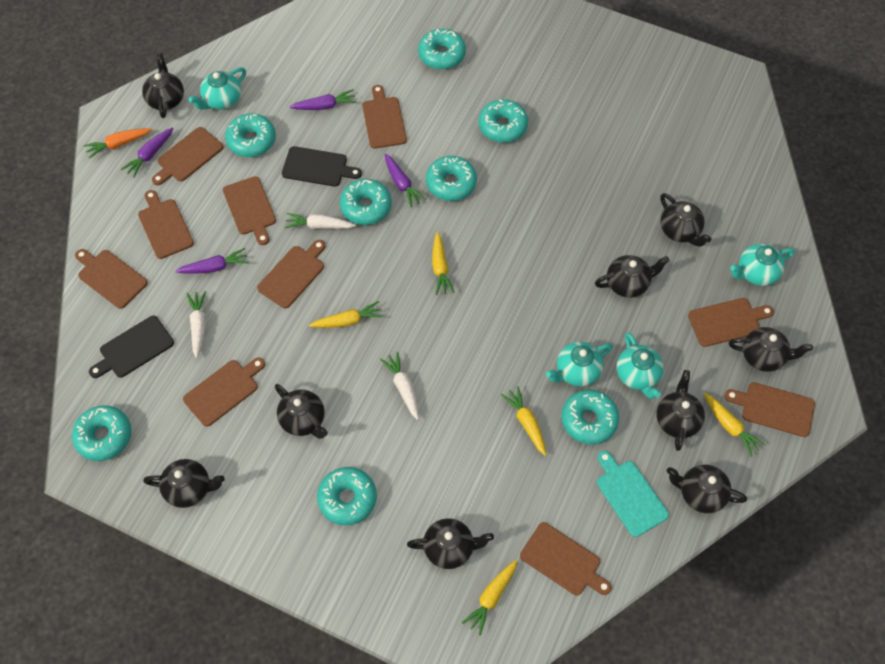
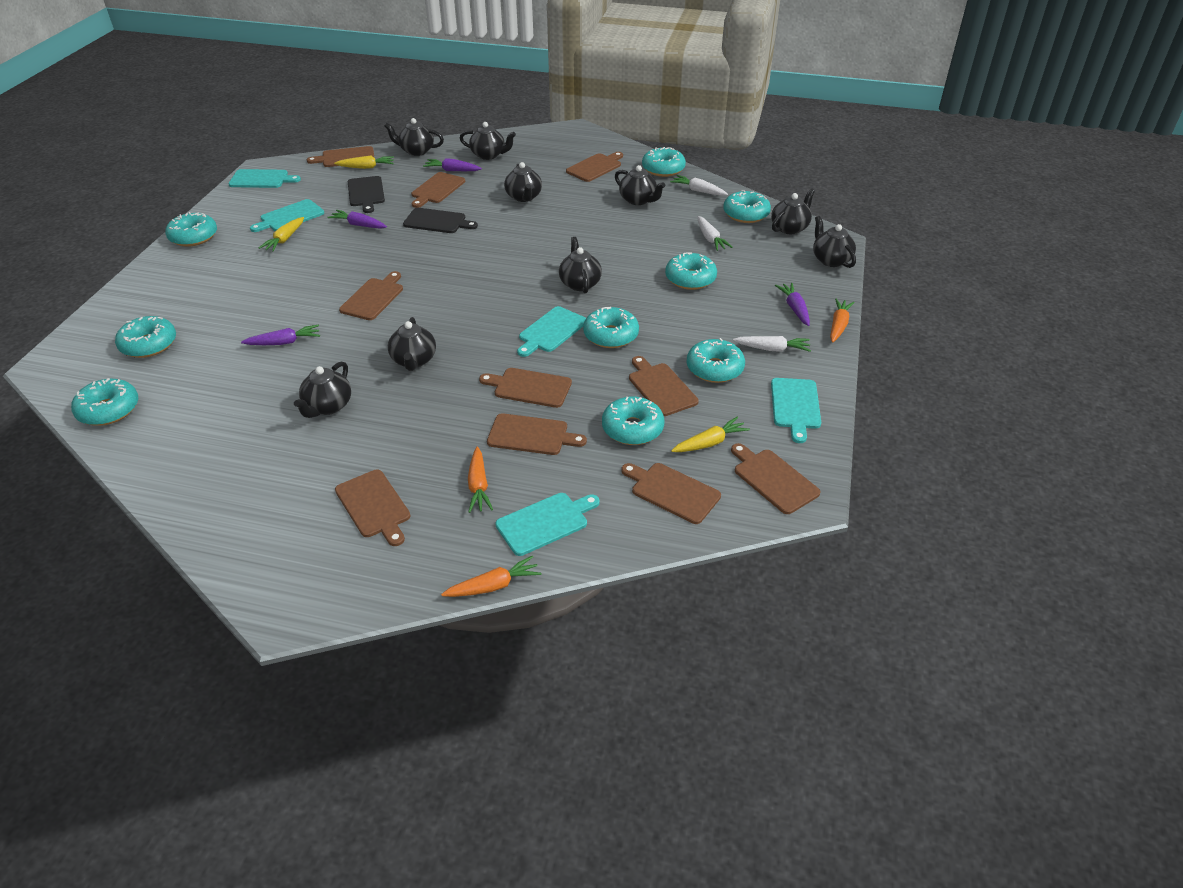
orange carrot: [84,128,152,159] = 1 -> [441,555,542,597] [468,447,493,513] [830,299,854,342] = 3
turquoise cutting board: [597,451,669,537] = 1 -> [228,169,301,188] [250,199,324,232] [495,493,600,556] [517,306,586,357] [771,378,821,443] = 5
turquoise donut: [72,405,131,461] [225,113,276,157] [317,467,377,525] [340,179,392,225] [418,29,466,69] [426,156,477,201] [479,99,528,143] [561,390,619,445] = 8 -> [71,378,138,426] [115,316,176,358] [165,212,217,247] [583,307,639,348] [602,397,665,445] [642,147,686,177] [665,252,717,290] [687,338,745,383] [723,190,771,223] = 9
turquoise teapot: [189,67,246,110] [546,342,613,387] [617,332,664,399] [730,244,795,286] = 4 -> none = 0
yellow carrot: [309,301,384,328] [432,232,455,295] [462,560,517,635] [501,386,546,456] [704,393,766,457] = 5 -> [259,217,304,252] [334,156,394,169] [671,417,750,452] = 3

